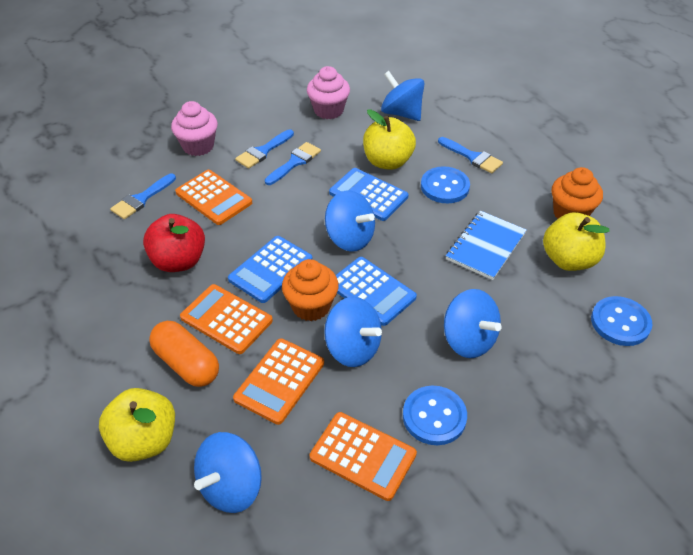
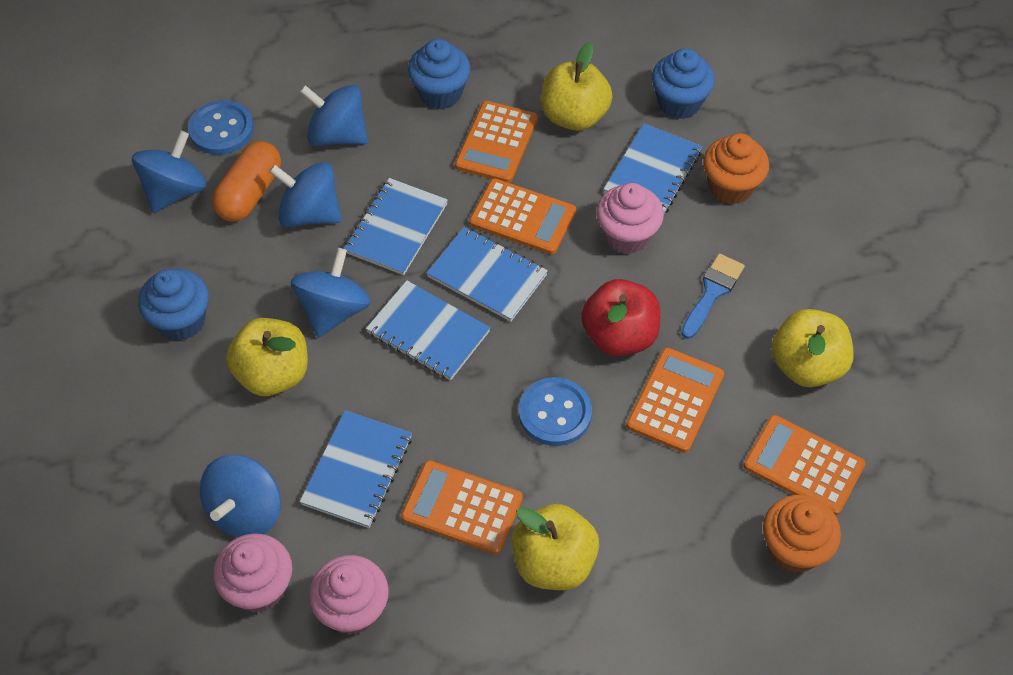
blue brush: [110,174,176,219] [235,129,294,169] [265,142,321,185] [438,137,503,173] = 4 -> [681,254,745,339] = 1
blue button: [403,386,467,445] [421,166,470,203] [591,296,653,346] = 3 -> [188,100,254,155] [519,377,592,446] = 2
blue calculator: [228,236,313,303] [329,168,409,221] [336,257,417,326] = 3 -> none = 0
blue cupcake: none = 0 -> [138,269,209,341] [408,39,471,109] [652,48,715,119] = 3
blue notebook: [446,211,526,280] = 1 -> [300,410,412,528] [344,178,448,275] [366,280,490,381] [427,227,548,322] [603,124,702,214] = 5
orange calculator: [175,170,252,225] [180,284,273,354] [233,338,324,425] [309,412,417,501] = 4 -> [401,460,523,555] [455,101,538,183] [469,178,576,255] [626,347,724,453] [743,415,866,516] = 5
pink cupcake: [171,101,218,156] [307,66,350,119] = 2 -> [213,533,292,613] [309,555,389,635] [596,183,664,254] = 3
yellow apple: [99,388,175,462] [363,109,416,170] [543,212,610,271] = 3 -> [226,318,308,396] [511,504,599,590] [541,42,613,131] [771,309,854,387] = 4

